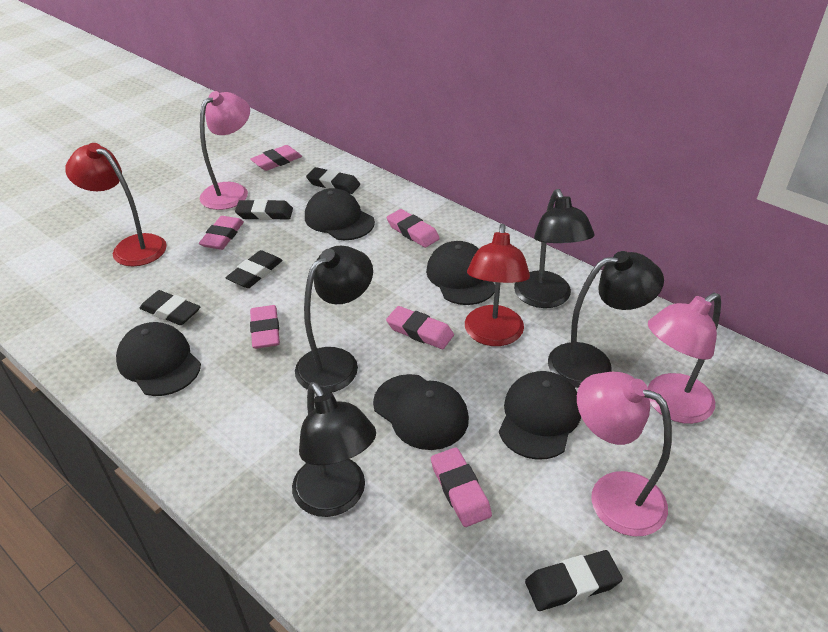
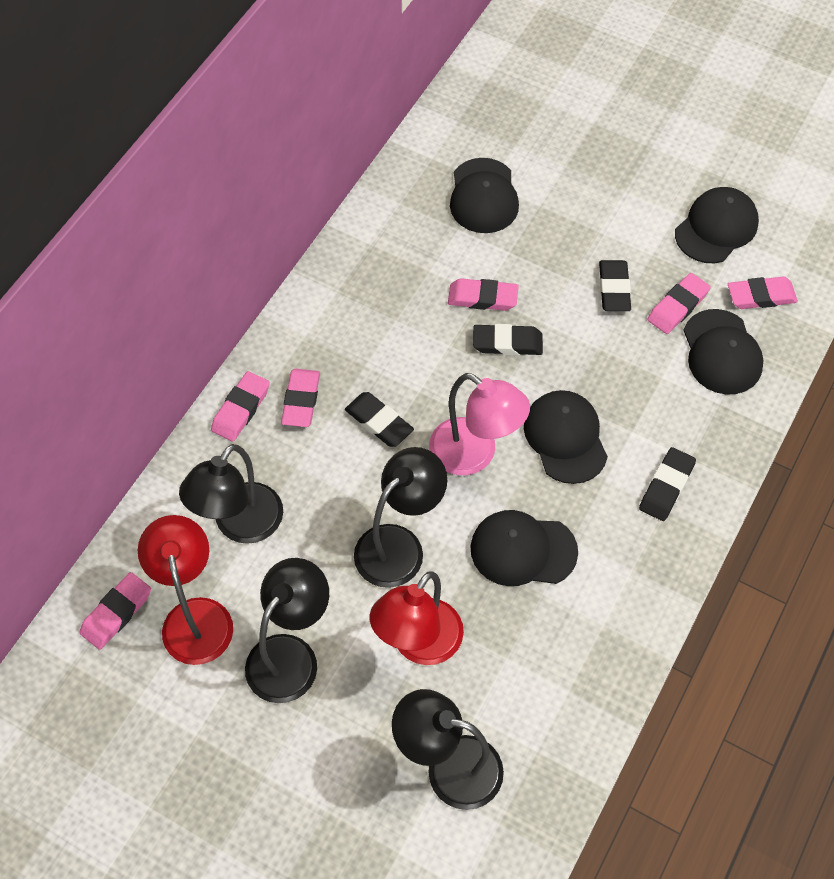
black eraser: [140,290,201,325] [225,250,283,288] [235,199,293,220] [306,167,360,194] [525,550,623,611] = 5 -> [345,392,414,447] [473,324,543,356] [599,260,631,311] [639,447,696,521] = 4
pink lamp: [200,91,250,210] [577,372,672,536] [648,293,721,424] = 3 -> [429,373,530,475] = 1

